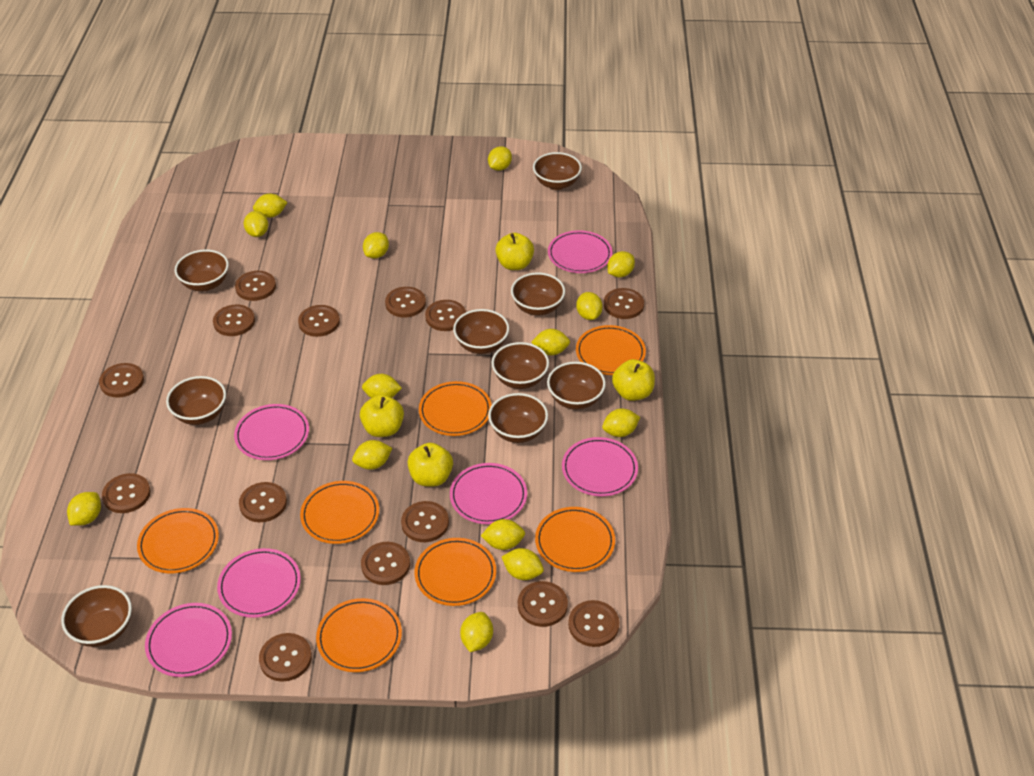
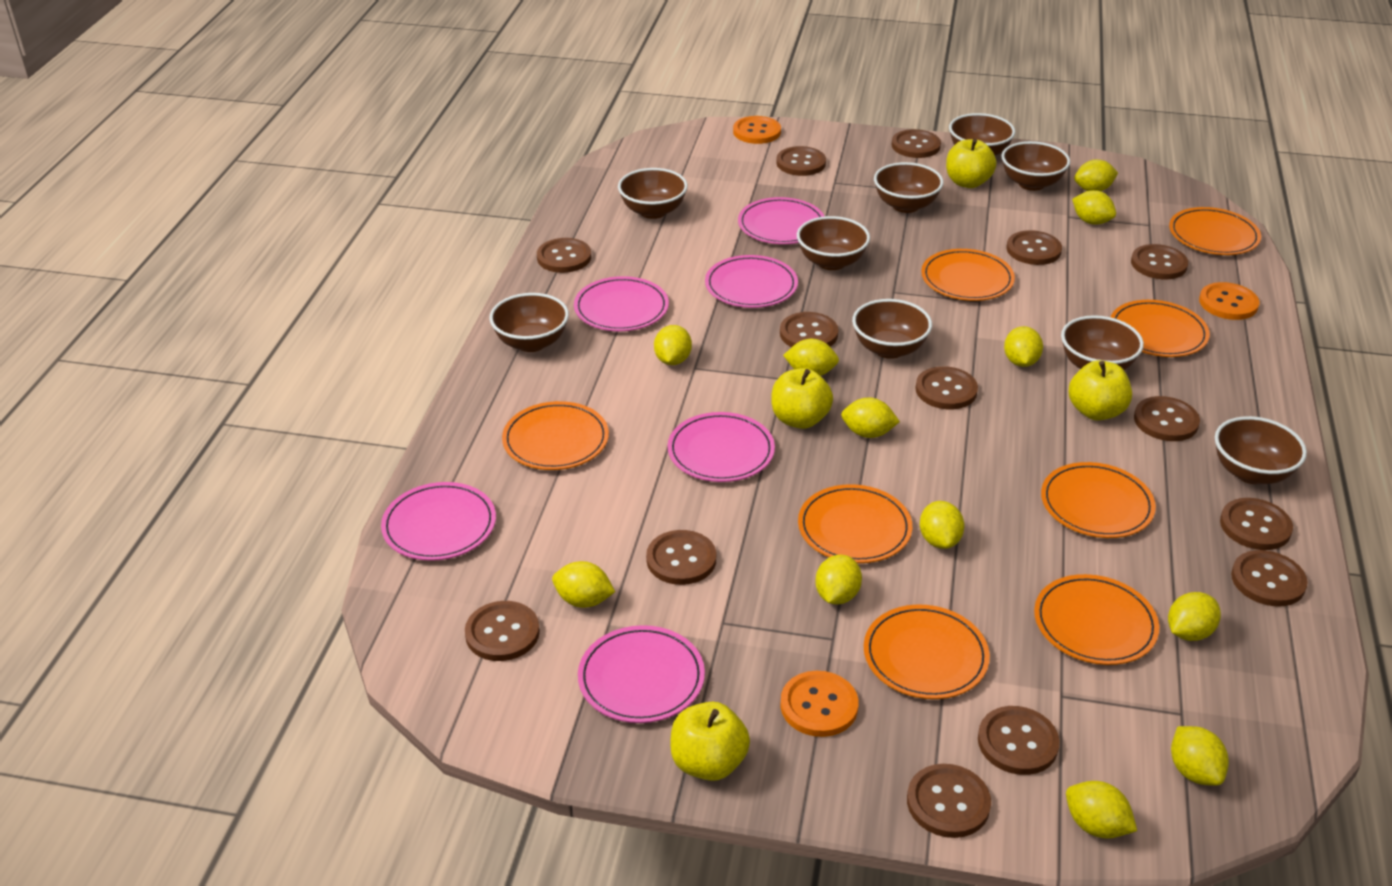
orange button: none = 0 -> [733,116,781,144] [780,671,859,737] [1199,282,1259,320] = 3
orange plate: [137,508,219,573] [300,481,379,544] [316,598,402,672] [415,538,496,606] [419,381,492,436] [535,507,615,572] [576,325,646,375] = 7 -> [502,401,609,470] [798,484,912,563] [864,605,990,699] [921,249,1015,301] [1034,574,1159,665] [1041,462,1156,538] [1111,300,1210,357] [1169,207,1261,255] = 8
yellow lemon: [67,492,101,526] [244,211,268,237] [253,193,287,218] [352,440,392,470] [362,374,402,398] [363,232,389,259] [460,612,493,652] [481,519,525,550] [488,146,512,171] [502,548,544,580] [531,329,570,355] [576,292,603,320] [602,408,640,437] [607,251,635,277] = 14 -> [552,561,615,608] [654,325,692,365] [783,339,839,376] [815,555,862,605] [841,397,900,438] [920,501,965,549] [1004,326,1043,367] [1066,781,1137,839] [1072,190,1116,225] [1074,159,1118,191] [1168,592,1221,641] [1171,726,1229,786] = 12

